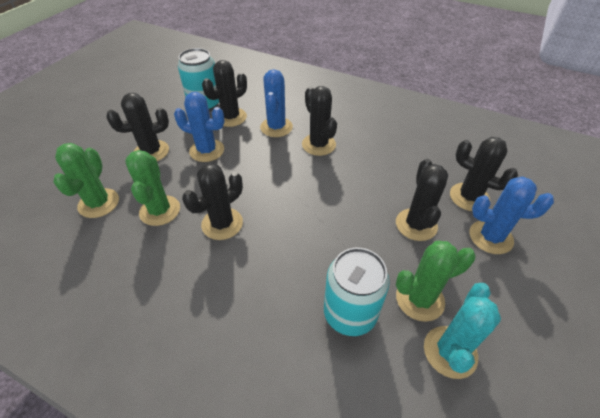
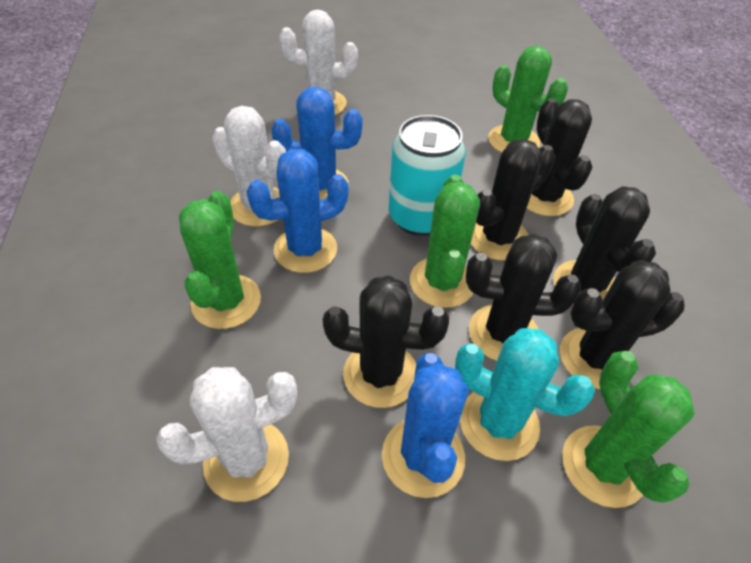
green cactus: [53,143,119,218] [125,150,180,226] [396,241,476,322] = 3 -> [179,191,261,329] [410,175,480,308] [488,46,568,153] [562,351,695,508] = 4
turquoise can: [178,48,219,111] [324,248,390,336] = 2 -> [389,115,466,236] = 1
white cactus: none = 0 -> [156,367,297,502] [212,106,286,226] [279,9,358,115] = 3

